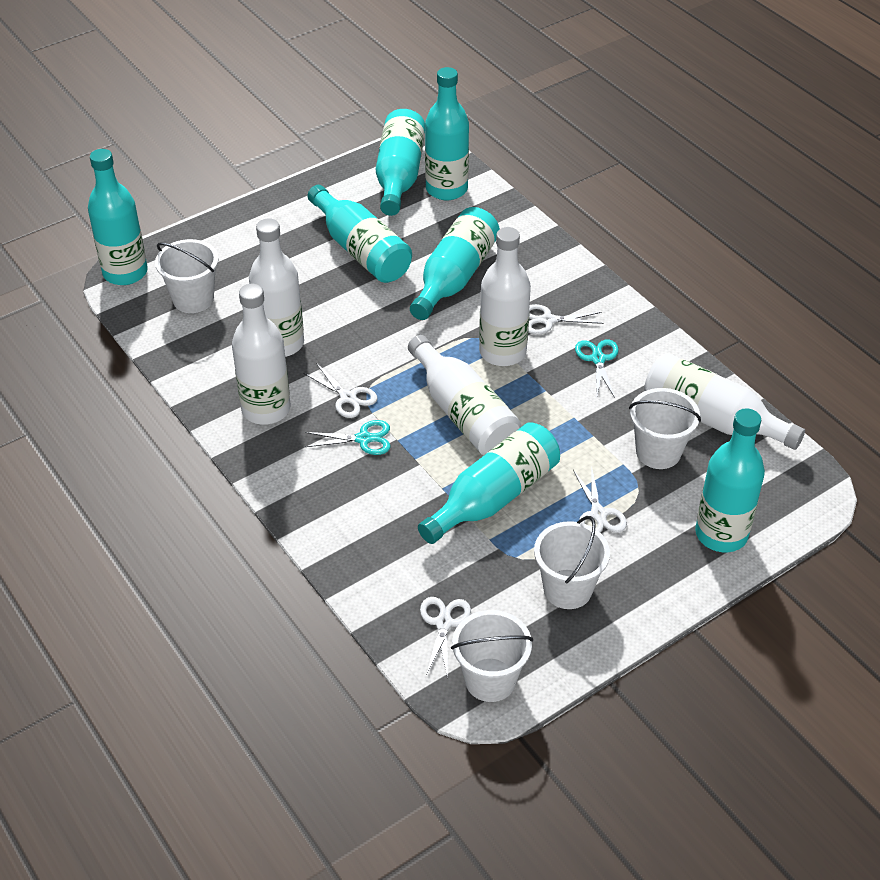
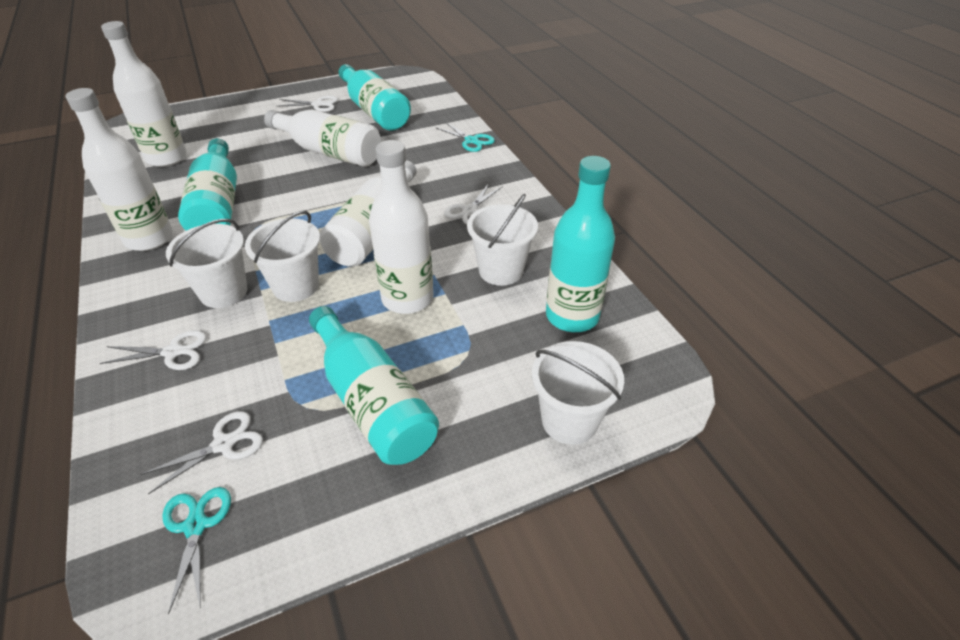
turquoise bottle: [88,149,148,285] [308,185,412,283] [376,109,425,216] [410,207,500,320] [418,422,560,544] [425,67,469,200] [695,408,765,552] = 7 -> [178,138,237,230] [309,306,439,465] [339,64,411,131] [546,156,615,332] = 4

